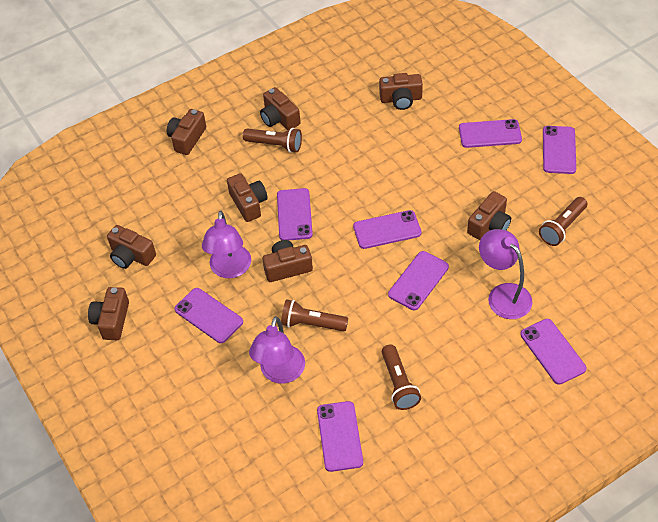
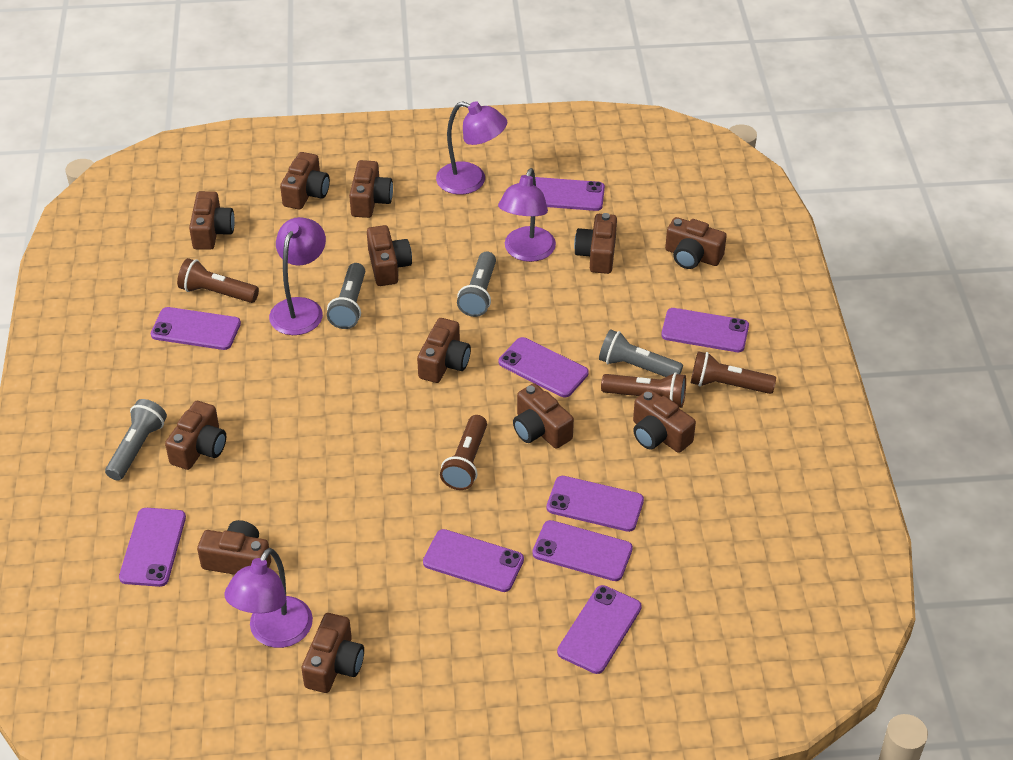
brown camera: [88,287,129,340] [107,225,156,269] [167,109,206,155] [227,173,268,222] [260,87,300,130] [262,240,313,282] [379,73,423,110] [467,191,511,240] = 8 -> [165,401,226,470] [189,191,235,250] [197,520,271,575] [280,152,330,209] [301,613,364,693] [349,160,393,218] [367,225,412,286] [417,318,471,383] [513,383,574,449] [574,213,617,274] [633,389,696,453] [665,217,727,269] = 12
grey flashlight: none = 0 -> [105,399,167,481] [327,263,365,329] [457,252,496,317] [599,329,683,377] = 4
purple lamp: [202,211,251,278] [249,316,305,384] [479,229,533,319] = 3 -> [224,548,313,648] [269,217,326,335] [436,101,507,195] [498,168,556,262] = 4
purple phone: [174,288,243,343] [277,188,313,240] [317,401,363,472] [353,210,422,249] [388,251,449,310] [459,119,522,148] [520,319,587,385] [543,126,576,174] = 8 -> [119,508,186,587] [150,307,241,350] [423,529,524,592] [499,337,589,397] [532,520,633,581] [535,177,605,211] [546,476,644,532] [557,585,642,674] [661,308,749,352] = 9

